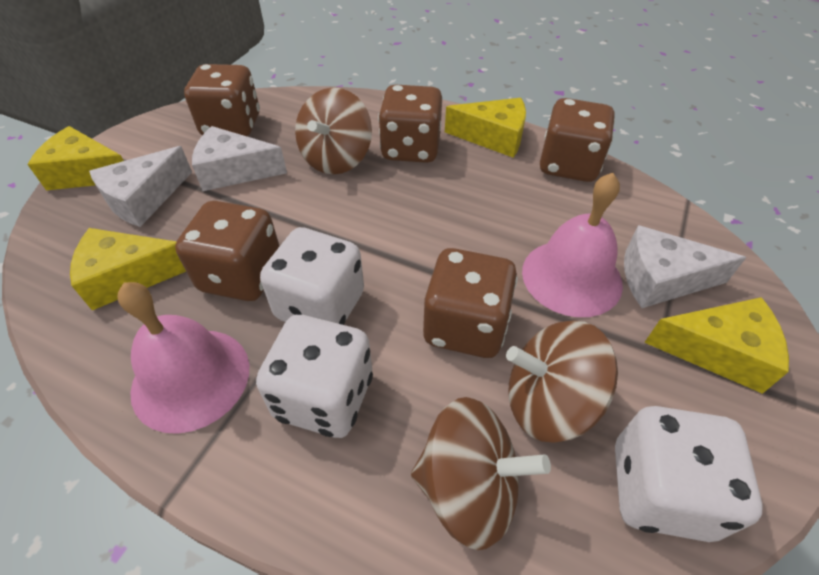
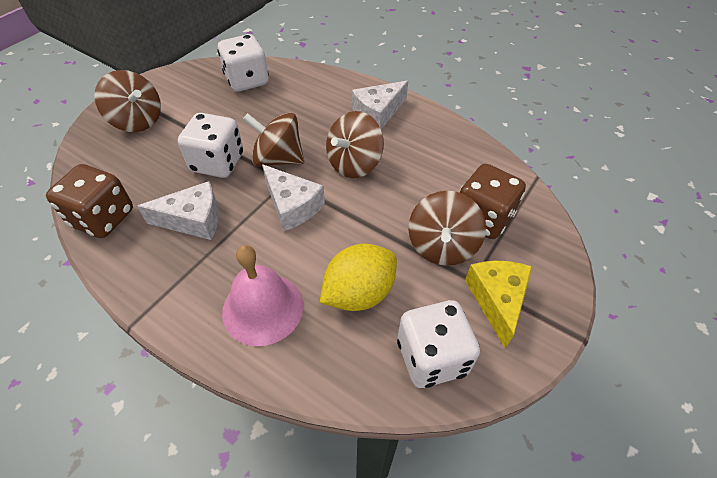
brown dice: [175,201,280,301] [184,64,260,136] [378,84,442,163] [423,248,518,358] [540,98,615,182] = 5 -> [46,164,133,238] [460,164,526,239] = 2
brown spinning top: [295,88,372,174] [411,397,551,550] [506,320,618,443] = 3 -> [94,70,161,132] [243,113,304,167] [326,111,384,178] [408,191,486,266] = 4
pink bell: [117,282,249,434] [522,173,623,317] = 2 -> [222,245,303,346] = 1
yellow cheese: [27,126,124,191] [70,228,186,310] [445,98,526,158] [644,297,789,394] = 4 -> [465,261,532,349] = 1
yellow lemon: none = 0 -> [320,244,397,311] = 1

